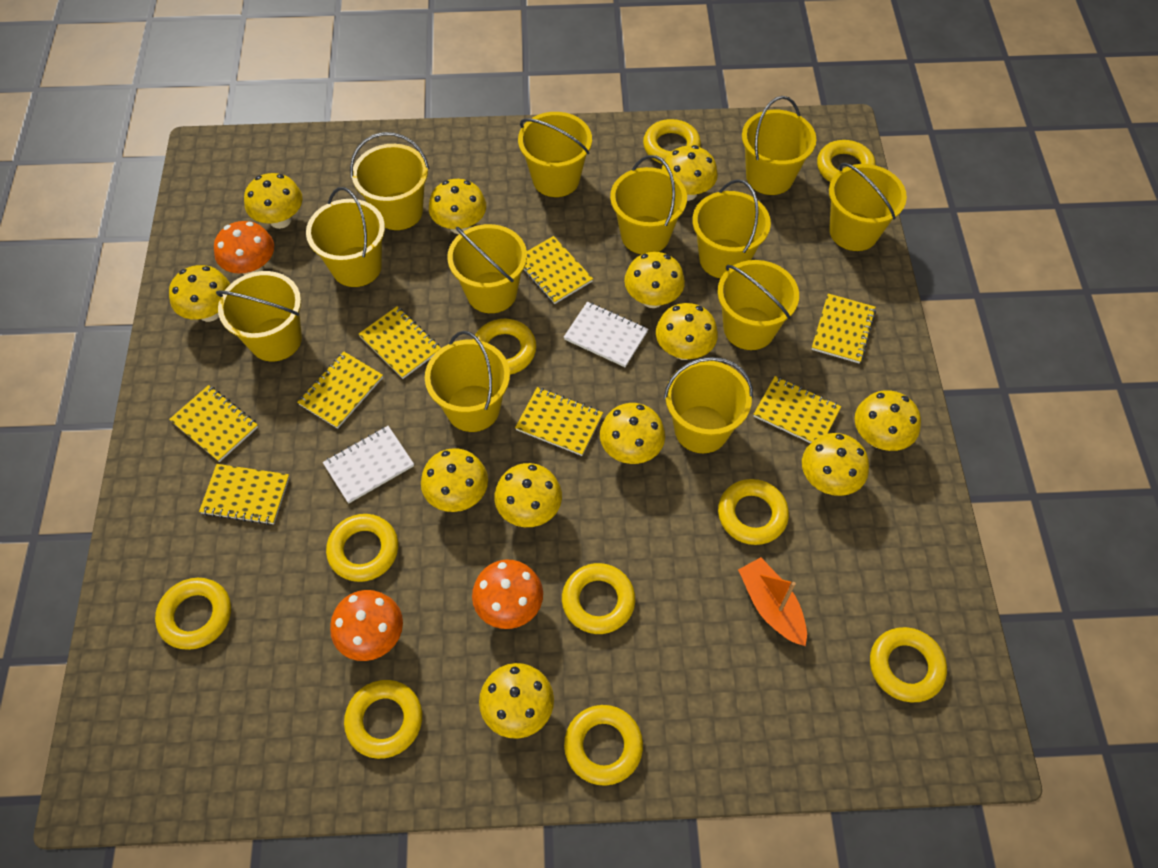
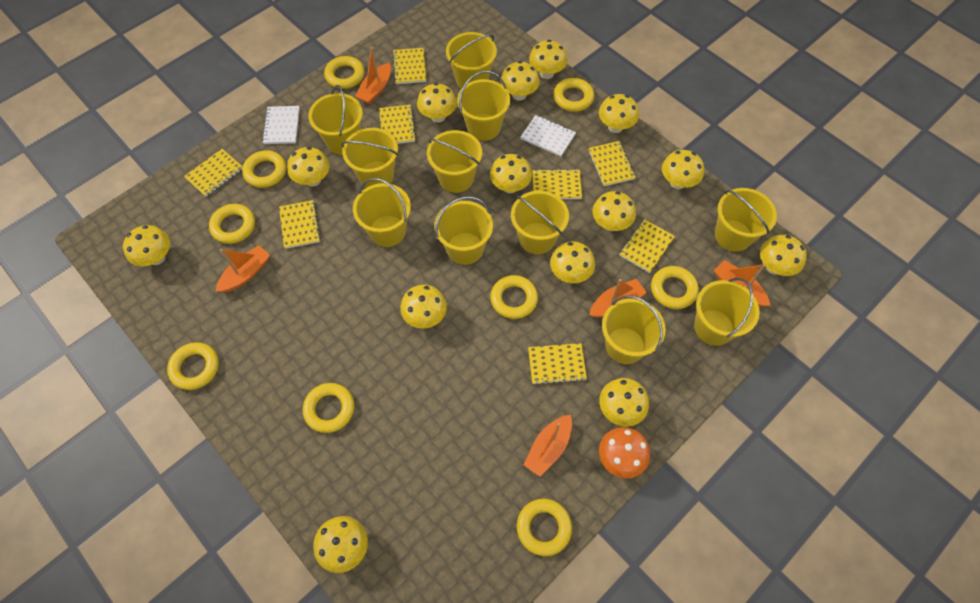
orange boat: [738,557,807,646] = 1 -> [216,245,270,293] [355,47,391,104] [524,415,572,477] [589,279,647,317] [714,260,771,307] = 5
orange mushroom: [214,221,274,275] [330,590,403,661] [472,560,543,629] = 3 -> [599,427,650,479] = 1
yellow bucket: [216,271,302,362] [306,187,385,287] [350,132,429,230] [425,331,510,432] [447,224,527,313] [518,112,592,197] [610,155,687,254] [664,357,753,453] [692,179,771,278] [718,260,799,350] [742,96,816,195] [829,163,907,251] = 12 -> [308,85,363,155] [341,128,398,188] [353,178,411,247] [427,130,482,193] [434,196,493,265] [446,32,497,89] [457,71,510,141] [511,191,569,254] [602,295,666,364] [694,278,760,346] [715,188,777,252] = 11
yellow mushroom: [169,265,230,322] [244,173,302,229] [421,448,488,512] [429,179,486,234] [479,663,554,739] [494,463,562,527] [600,403,665,464] [624,252,685,308] [656,303,718,360] [662,145,718,201] [802,433,869,496] [855,390,921,451] = 12 -> [123,225,170,266] [287,147,330,187] [313,516,368,573] [400,285,447,329] [417,83,457,123] [490,154,532,193] [501,61,540,101] [529,40,567,79] [550,241,595,283] [593,191,636,231] [599,94,639,133] [599,378,649,427] [662,150,704,189] [760,234,807,276] = 14
yellow ring: [155,578,231,650] [326,514,398,582] [344,680,422,759] [473,319,536,375] [562,563,635,634] [564,705,643,786] [643,119,701,164] [718,479,789,545] [817,140,876,182] [870,627,947,702] = 10 -> [167,342,219,390] [209,204,255,244] [242,151,286,188] [303,383,354,433] [324,56,365,89] [490,275,538,319] [517,499,572,556] [553,78,594,112] [651,266,699,309] = 9

